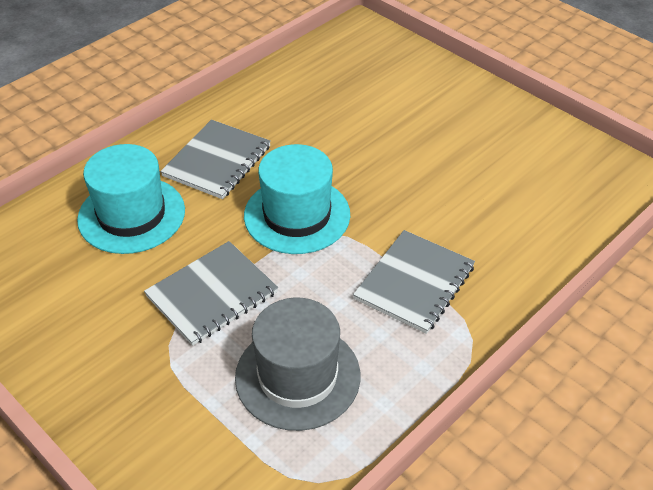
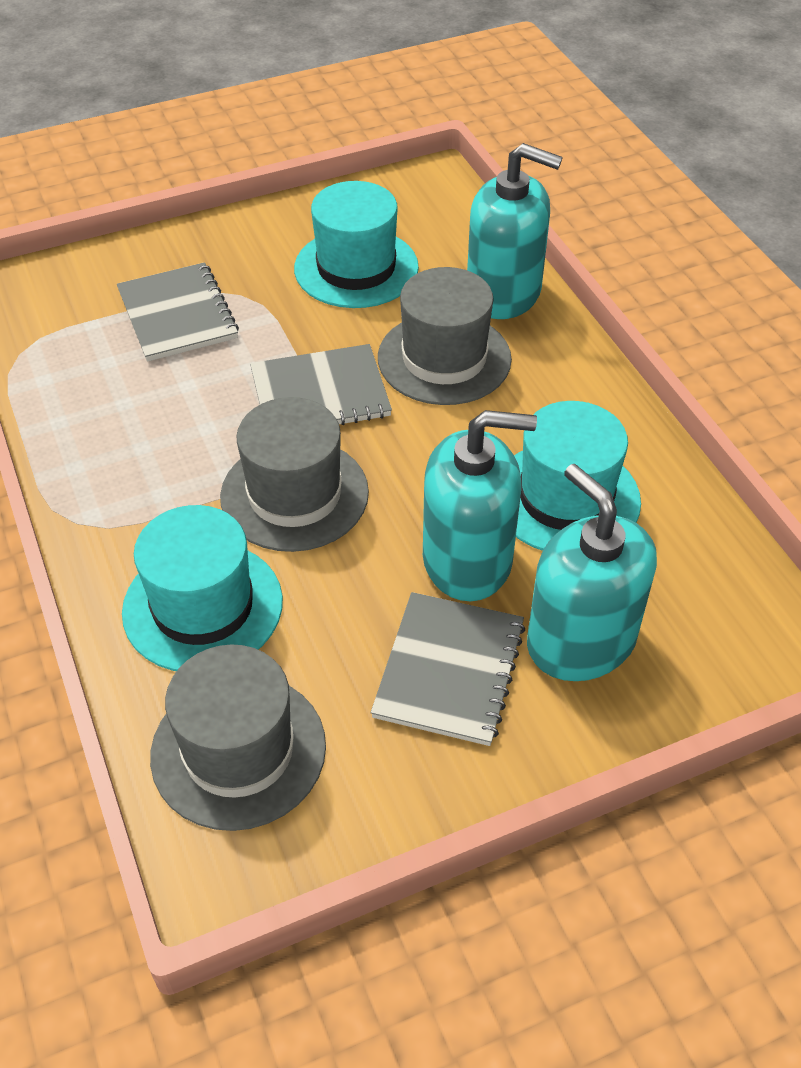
grey hat: [235,298,360,431] = 1 -> [150,644,326,831] [220,397,369,552] [378,267,512,405] = 3
turquoise hat: [77,144,185,254] [244,144,350,254] = 2 -> [122,505,283,671] [294,181,419,308] [514,401,641,551] = 3
turquoise soap dispenser: none = 0 -> [423,410,537,601] [467,143,563,319] [527,464,657,681] = 3

